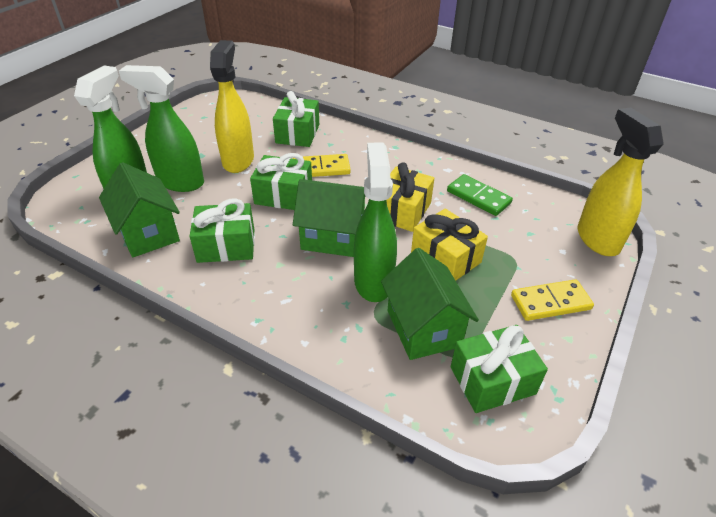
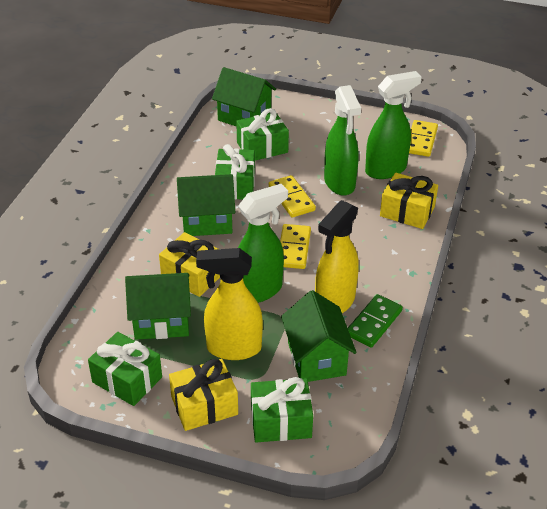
green house: [99,162,180,257] [293,179,366,257] [381,248,479,360] = 3 -> [125,273,191,340] [177,174,235,236] [212,67,276,127] [281,290,357,382] = 4
yellow domino: [293,154,351,177] [511,279,594,321] = 2 -> [269,175,316,218] [280,224,311,269] [409,120,438,157] = 3
yellow gift: [386,162,434,232] [411,208,488,281] = 2 -> [159,232,220,297] [169,359,238,431] [380,172,438,229] = 3

